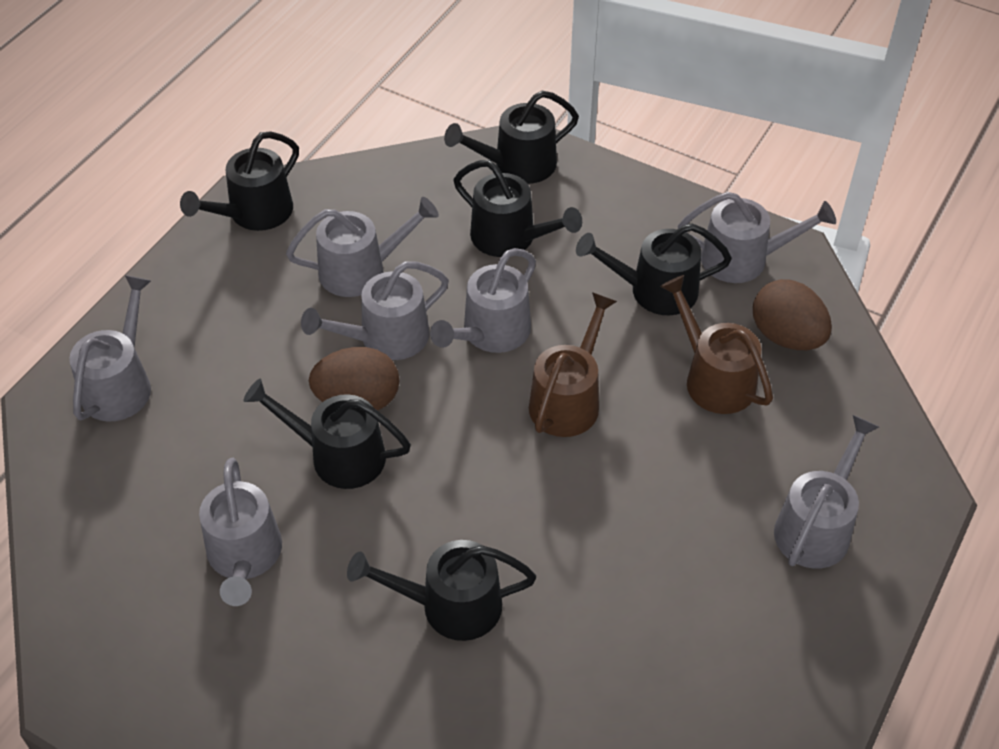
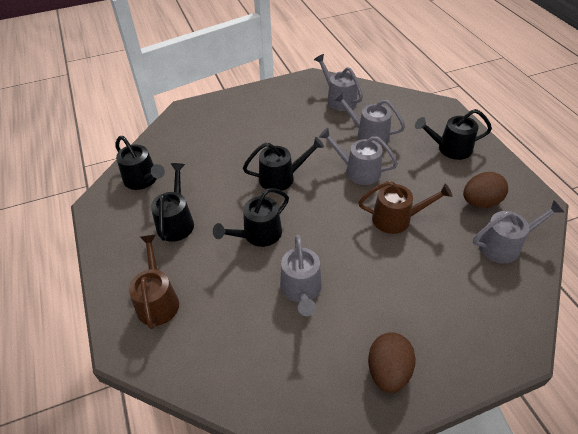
black watering can: [180,131,299,231] [244,379,411,489] [347,540,536,641] [444,91,579,184] [454,160,582,257] [576,223,732,315] = 6 -> [115,136,165,190] [151,163,194,242] [213,188,289,247] [243,137,324,191] [415,109,492,160] = 5
grey watering can: [69,275,151,422] [199,458,282,606] [286,197,439,297] [301,261,449,360] [430,248,536,353] [678,192,836,283] [774,415,879,569] = 7 -> [280,235,322,316] [314,54,363,111] [319,128,398,185] [334,92,405,146] [473,200,564,263] = 5

